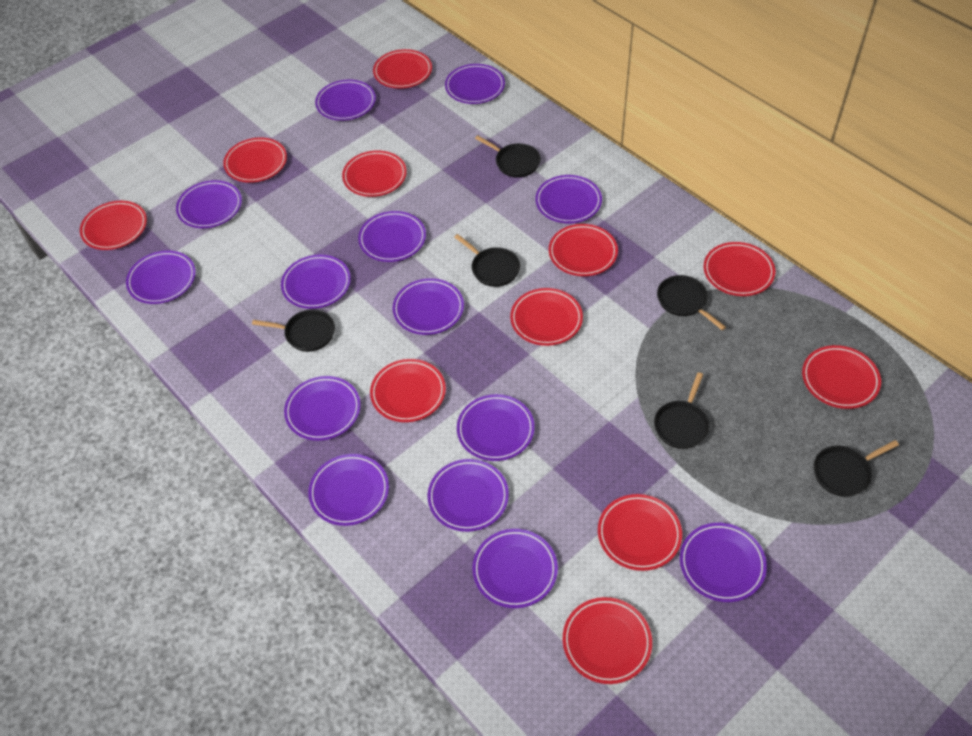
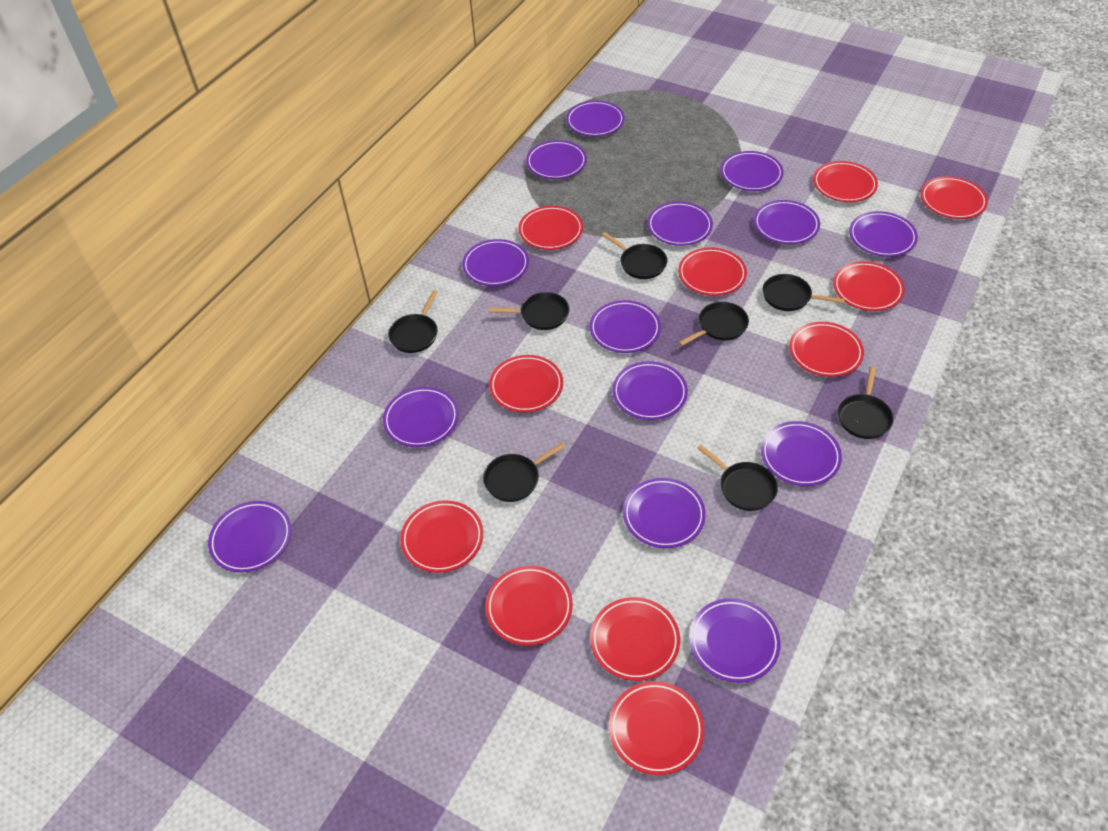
black pan: [252,309,335,352] [454,234,520,287] [475,135,541,178] [654,372,709,449] [657,275,726,330] [814,440,899,497] = 6 -> [388,290,438,353] [483,442,566,502] [488,292,569,330] [602,232,668,279] [678,302,749,346] [697,445,778,511] [762,274,845,311] [838,366,893,439] = 8

